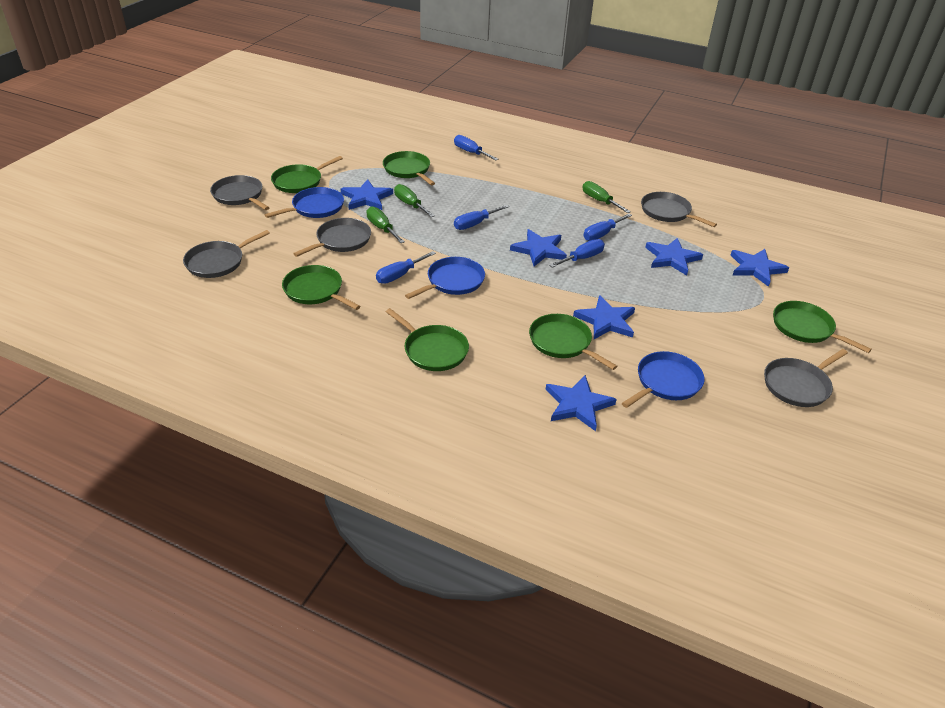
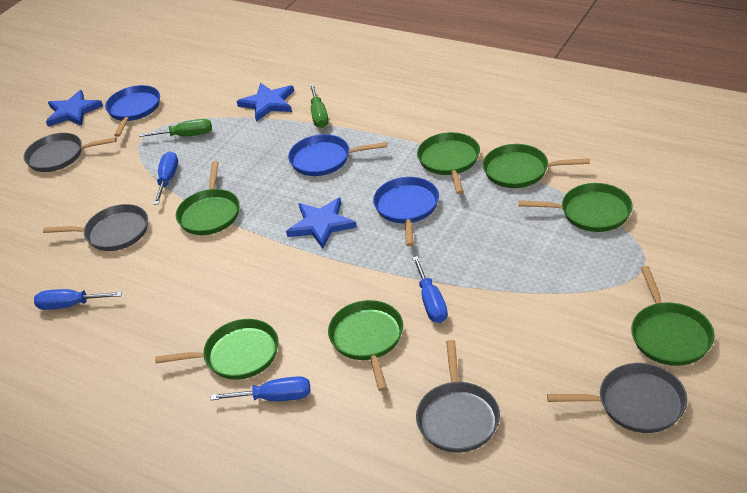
blue screwdriver: [376,251,436,284] [454,135,498,160] [454,205,509,230] [549,239,605,268] [583,214,632,241] = 5 -> [34,289,122,310] [154,152,178,205] [211,376,311,401] [412,256,448,323] = 4
blue star: [341,179,393,210] [510,229,567,266] [545,375,617,431] [573,295,635,339] [645,238,703,275] [731,249,789,287] = 6 -> [46,90,103,127] [237,83,294,122] [286,198,357,249] = 3
green pan: [271,156,343,193] [282,265,360,310] [383,151,435,185] [386,308,469,371] [529,314,617,370] [773,301,872,353] = 6 -> [155,319,278,380] [176,161,240,235] [328,300,403,391] [417,132,480,194] [483,144,590,188] [519,183,633,232] [631,266,715,366] = 7
green screwdriver: [366,207,405,243] [394,184,435,217] [583,181,631,213] = 3 -> [139,119,212,137] [310,84,329,128] = 2
grey pan: [183,230,270,278] [210,175,270,210] [293,218,371,257] [641,192,717,227] [764,349,848,407] = 5 -> [24,133,117,172] [43,204,148,251] [416,340,500,453] [547,363,687,433] = 4

